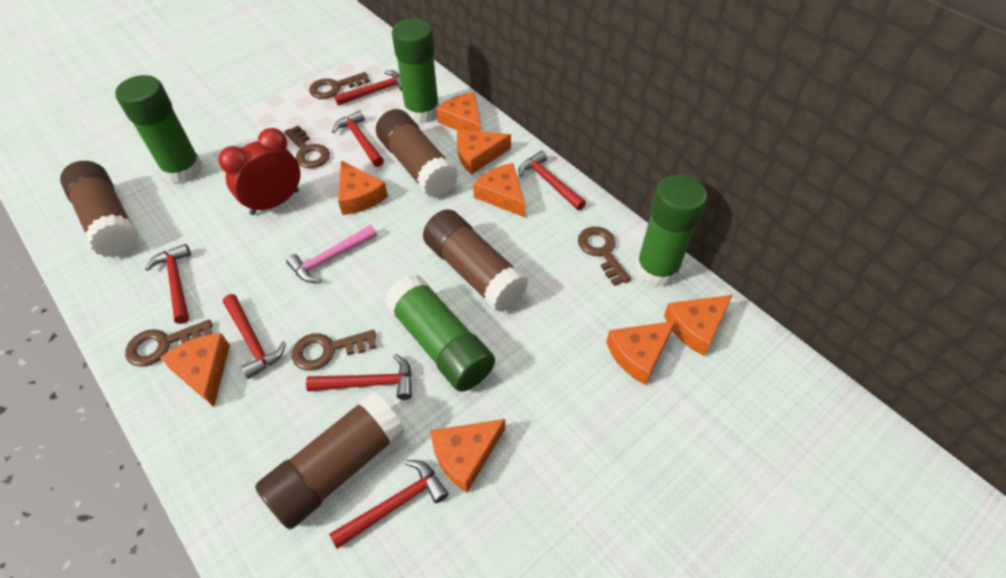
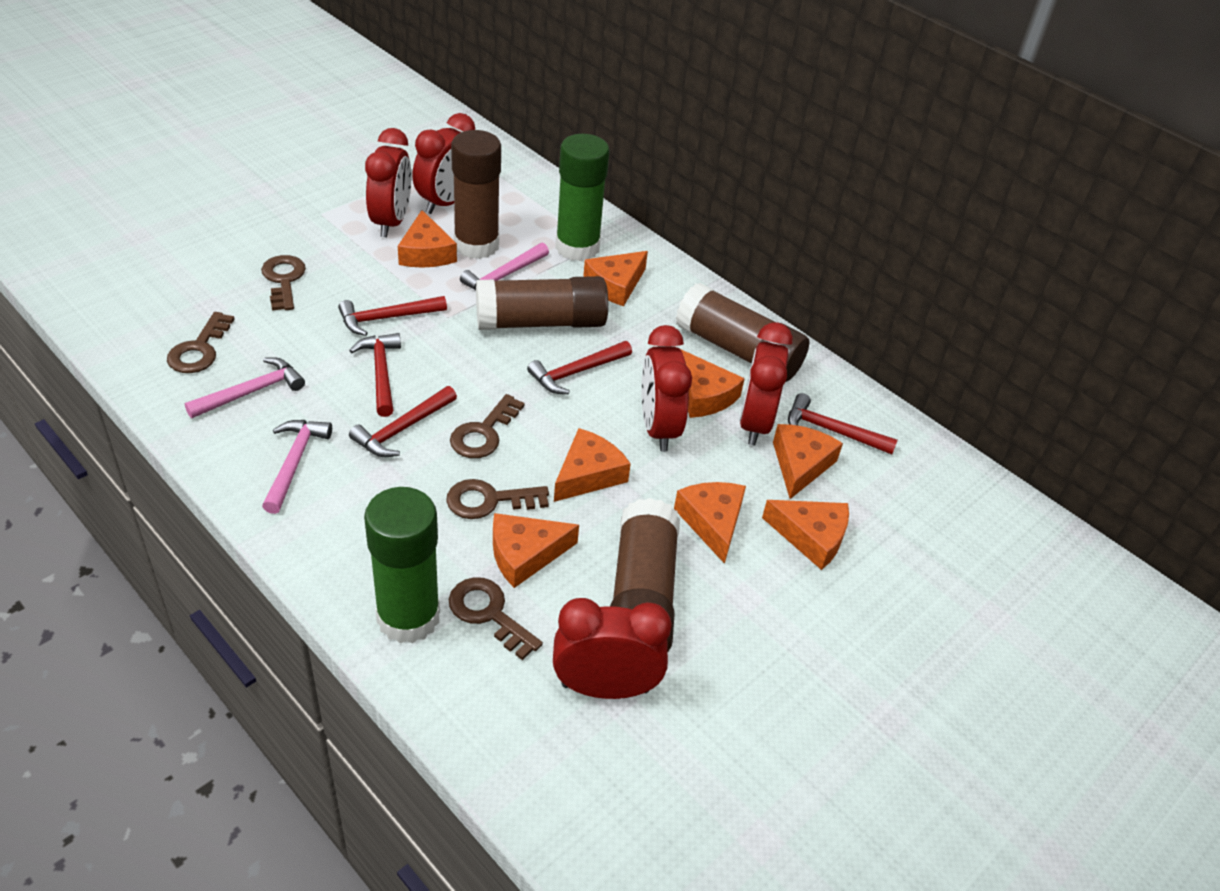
green glue stick: [115,75,202,184] [385,274,495,392] [392,18,439,123] [635,174,707,287] = 4 -> [364,487,440,643] [555,134,609,261] = 2
pink hammer: [286,225,377,283] = 1 -> [184,357,305,418] [262,420,332,514] [460,243,549,290] = 3
red clock: [218,128,300,215] = 1 -> [365,128,411,237] [412,113,475,214] [553,598,672,699] [641,325,692,452] [740,322,793,445] = 5
red hammer: [145,244,191,324] [223,294,286,379] [306,354,412,400] [329,460,449,549] [332,110,384,167] [334,70,402,106] [519,150,586,210] = 7 -> [338,296,447,336] [349,333,401,417] [349,386,457,457] [527,341,632,394] [788,393,898,454] = 5

